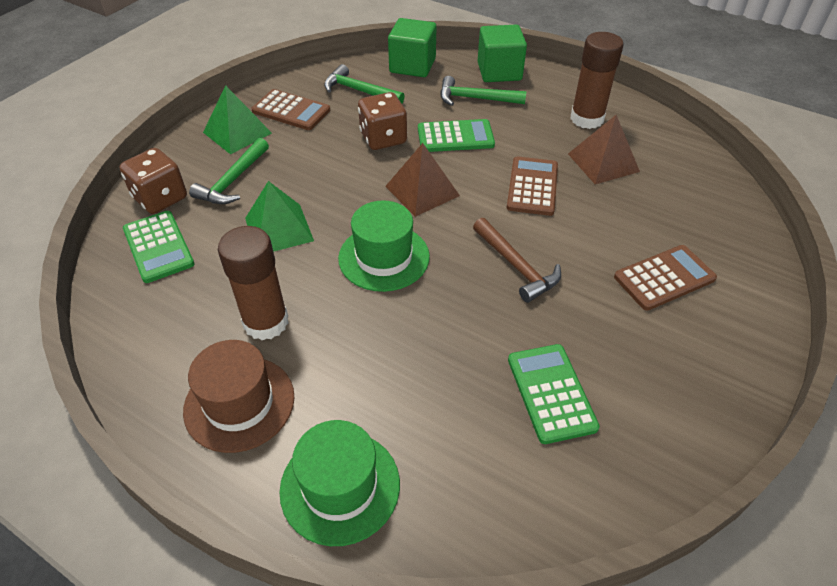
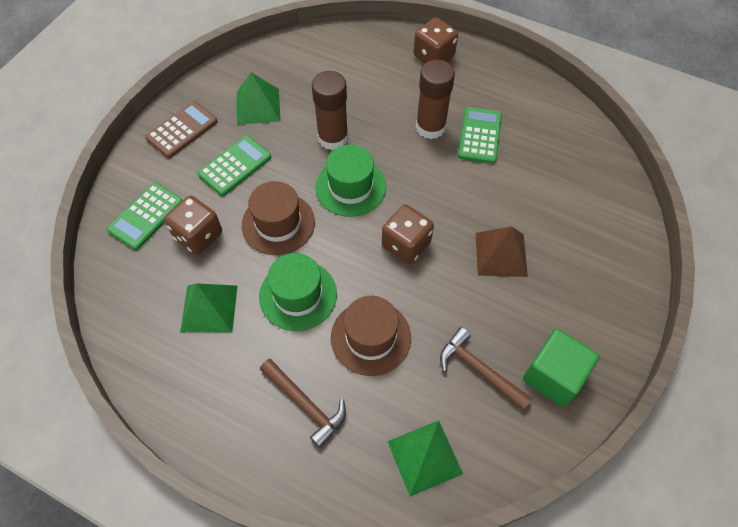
brown calculator: [251,89,330,130] [507,156,558,216] [614,245,717,311] = 3 -> [145,101,218,158] = 1
brown dice: [119,148,187,214] [358,92,407,150] = 2 -> [164,196,222,255] [382,205,434,264] [414,18,458,63] = 3
brown hammer: [473,218,561,303] = 1 -> [260,359,346,448] [440,327,532,410] = 2
brown hat: [183,340,294,453] = 1 -> [242,181,315,255] [331,296,411,376] = 2
brown pyramid: [385,143,460,217] [568,115,640,184] = 2 -> [476,226,528,277] = 1
green cube: [388,18,436,77] [478,25,527,82] = 2 -> [523,329,600,407] = 1
green hammer: [189,138,269,204] [324,64,405,103] [440,76,527,106] = 3 -> none = 0
green pyramid: [203,85,272,155] [245,181,314,252] = 2 -> [180,283,237,332] [237,72,281,125] [387,420,463,497] = 3

